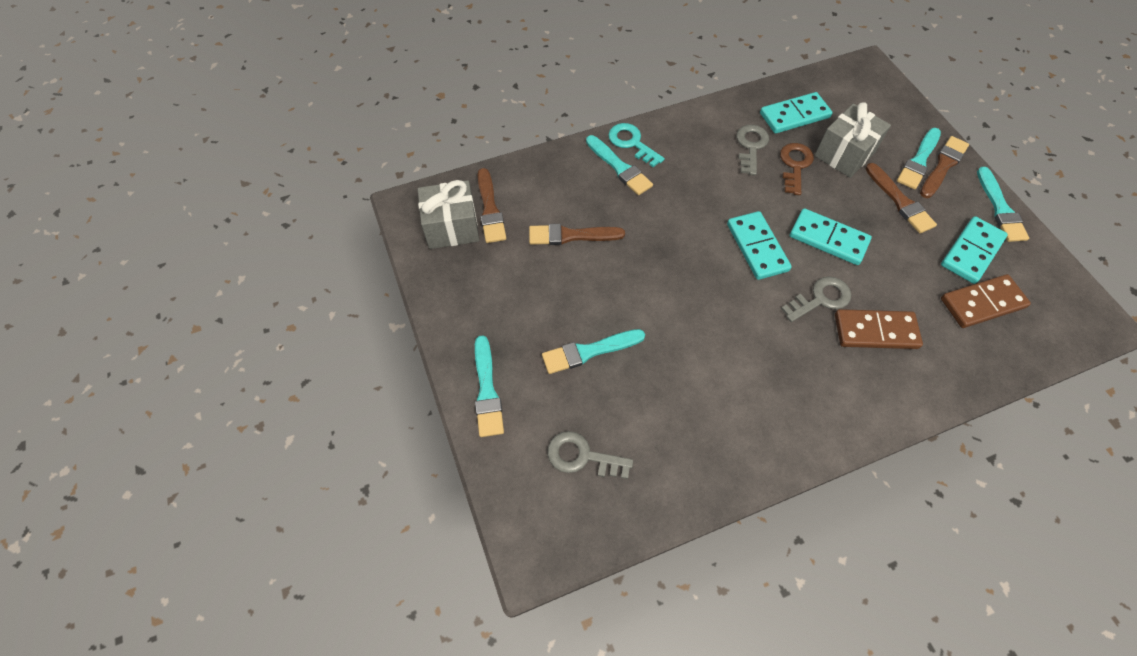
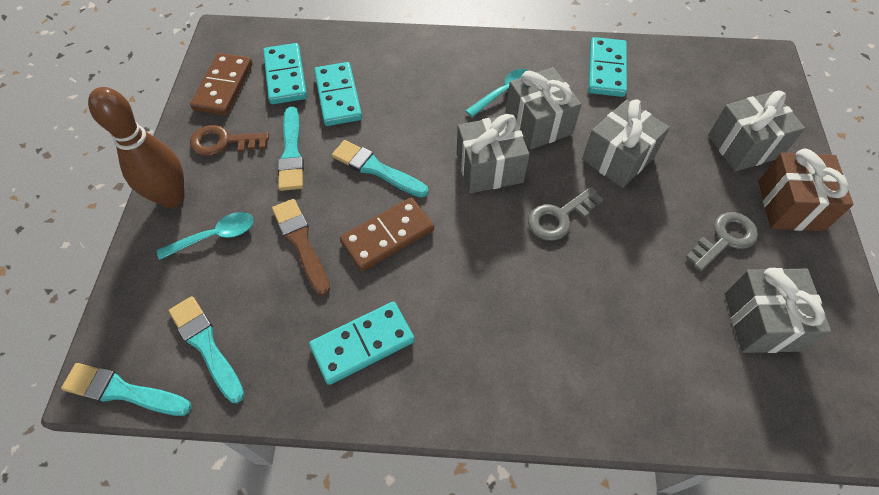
brown bowling pin: none = 0 -> [88,87,185,208] = 1
brown brush: [478,168,506,243] [529,224,625,245] [866,163,937,233] [920,136,969,198] = 4 -> [272,199,330,296] = 1
brown gift: none = 0 -> [758,149,853,231] = 1
grey gift: [418,180,479,249] [814,102,891,178] = 2 -> [457,114,530,193] [506,67,582,150] [582,99,670,188] [708,91,805,172] [725,268,831,353] = 5
grey key: [547,431,633,479] [736,125,769,175] [781,277,851,322] = 3 -> [528,187,603,241] [686,212,758,271] = 2
turquoise brush: [475,335,504,437] [542,329,645,374] [586,135,653,195] [897,128,941,189] [977,167,1029,242] = 5 -> [61,363,191,416] [168,296,245,403] [278,107,304,191] [332,140,428,198] = 4
turquoise key: [608,123,665,167] = 1 -> none = 0
turquoise spoon: none = 0 -> [157,212,254,260] [465,69,530,117] = 2

